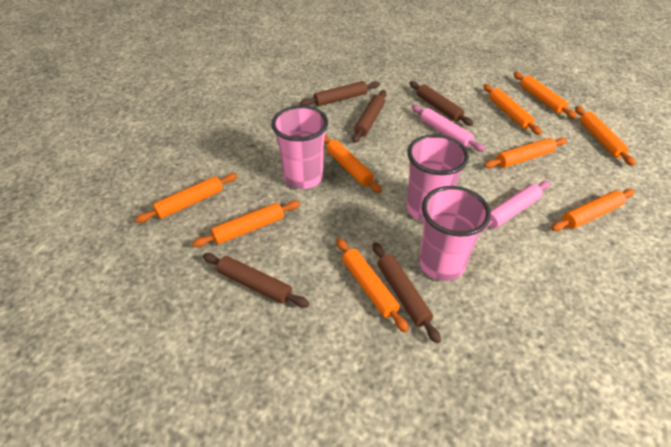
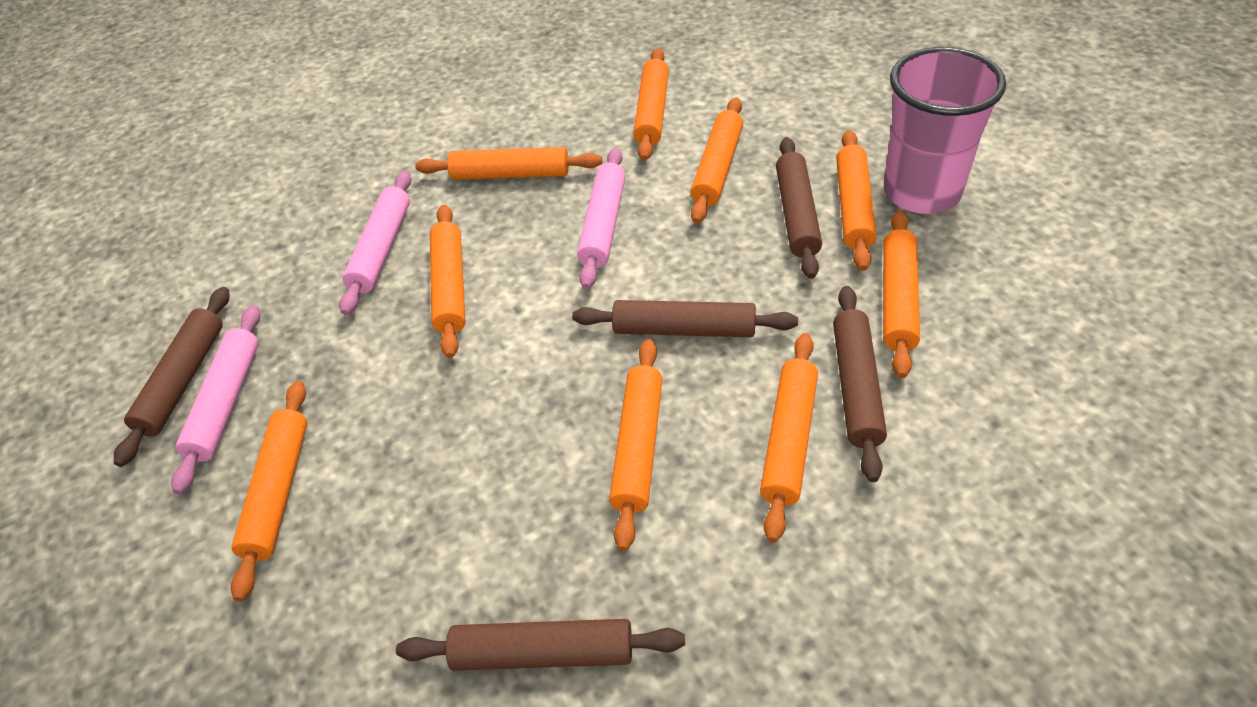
pink cup: [271,105,328,189] [406,134,469,222] [419,186,491,281] = 3 -> [884,47,1006,214] = 1
pink rolling pin: [412,105,485,152] [482,181,550,232] = 2 -> [171,305,261,494] [339,171,411,315] [577,148,625,289] = 3

